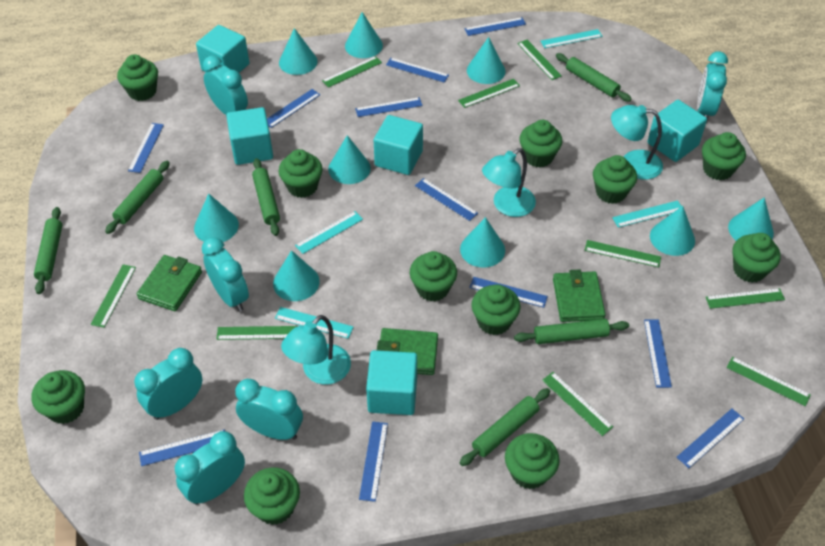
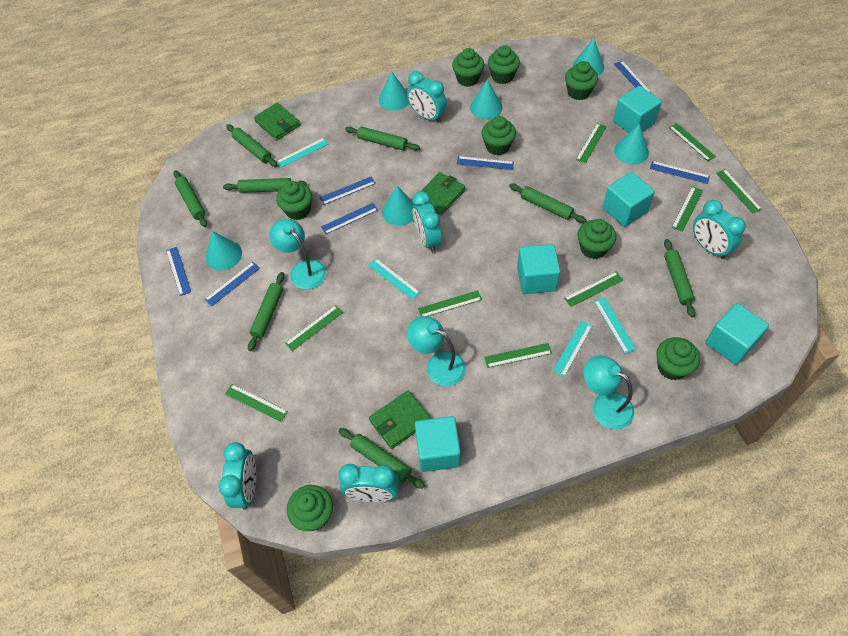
blue ruler: [128,123,164,173] [139,429,225,466] [267,89,320,128] [355,97,423,117] [359,421,388,502] [386,58,449,83] [415,178,478,221] [464,17,526,36] [469,277,548,308] [644,320,672,388] [677,408,744,468] = 11 -> [166,247,191,296] [205,262,260,306] [319,176,376,205] [321,203,378,234] [457,156,514,170] [614,61,651,93] [650,161,710,184] = 7
green cupcake: [31,370,85,424] [117,54,158,101] [244,467,300,525] [278,149,323,198] [410,251,457,301] [471,284,521,335] [505,433,560,489] [520,120,562,167] [593,155,637,204] [702,132,746,180] [732,233,781,283] = 11 -> [276,181,312,220] [287,485,333,531] [452,48,484,87] [481,116,516,155] [488,45,520,84] [565,61,598,100] [578,219,616,259] [656,337,700,380] = 8
green rolling pin: [34,207,62,294] [105,161,170,234] [252,158,280,236] [460,388,550,466] [514,319,629,344] [556,53,632,102] = 6 -> [173,170,207,227] [223,178,307,193] [226,124,277,167] [248,272,285,351] [339,428,425,489] [345,126,420,151] [509,183,586,223] [664,239,695,317] = 8
turquoise clock: [134,348,203,420] [175,431,245,505] [202,237,249,312] [203,55,248,115] [235,379,303,440] [697,52,728,119] = 6 -> [219,442,256,509] [338,464,399,502] [407,71,447,123] [413,191,442,253] [693,200,746,259] = 5
turquoise cone: [194,194,239,242] [273,250,320,301] [279,28,317,75] [328,135,371,184] [345,12,383,58] [460,217,505,268] [467,37,506,84] [650,206,695,256] [728,197,774,241] = 9 -> [206,231,242,270] [379,71,409,111] [382,186,414,226] [470,79,502,119] [573,38,604,76] [614,124,649,165] = 6

